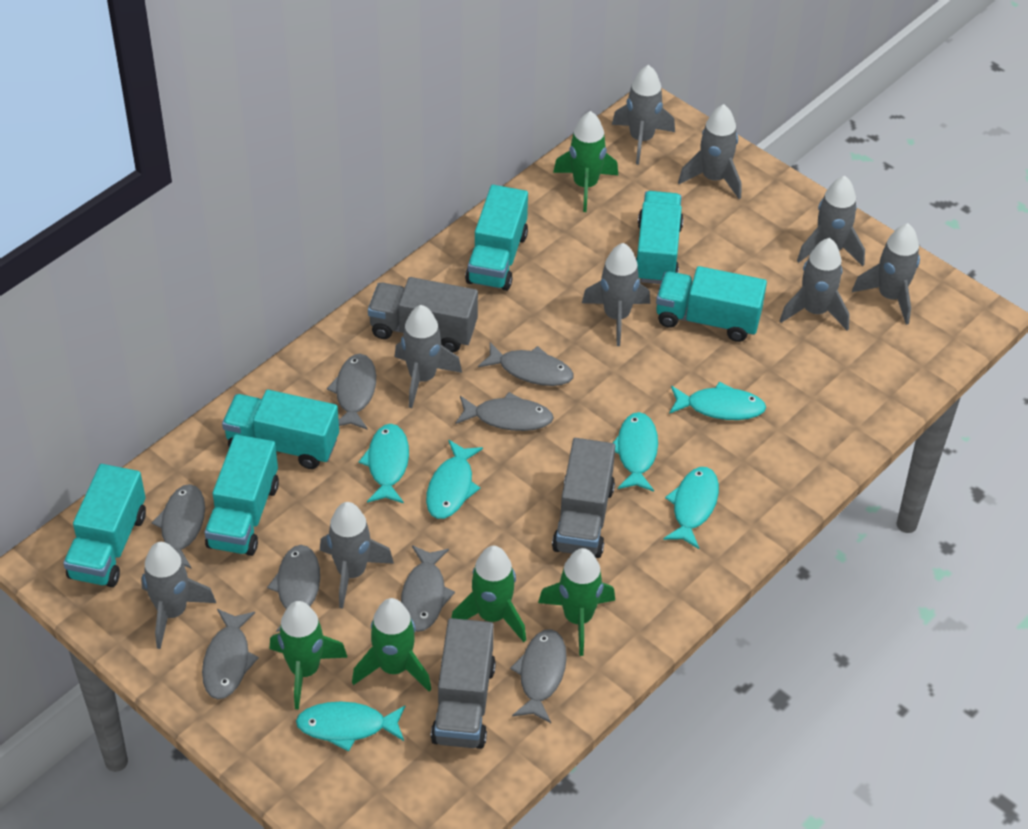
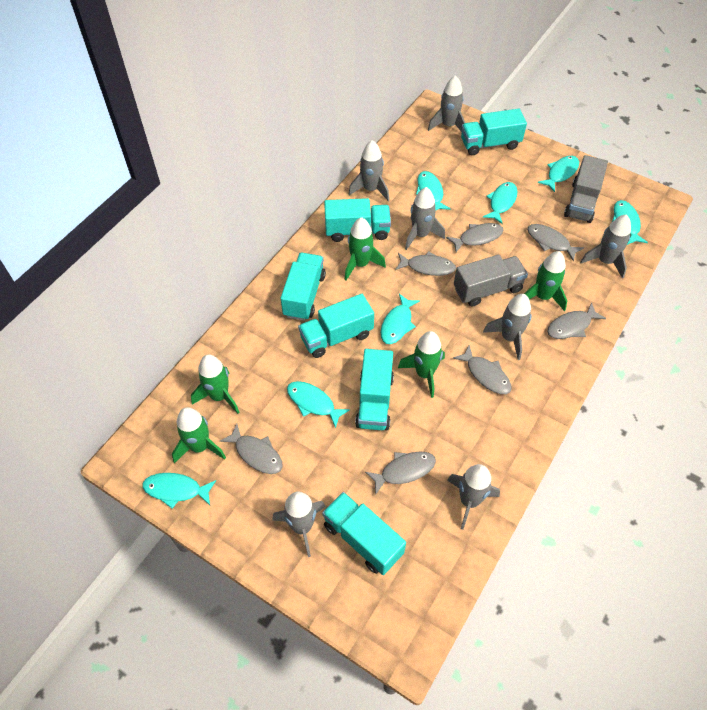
grey fish: [152,484,205,569] [202,609,259,699] [267,545,320,632] [327,354,376,430] [401,545,455,632] [455,392,554,431] [478,342,573,386] [510,629,567,723] = 8 -> [220,424,283,474] [365,451,436,494] [395,251,456,276] [446,223,504,252] [453,345,512,394] [527,224,584,261] [547,302,606,339] = 7
grey rocket: [141,542,216,649] [320,502,394,609] [395,305,462,408] [582,243,650,346] [612,65,675,165] [678,104,741,199] [780,238,850,330] [797,176,865,266] [852,223,920,325] = 9 -> [272,492,326,557] [348,140,389,201] [405,187,445,250] [428,75,465,132] [447,464,500,530] [483,294,532,360] [580,214,631,279] = 7
grey truck: [368,277,478,353] [431,618,496,749] [552,438,615,558] = 3 -> [454,255,528,307] [564,155,608,223] = 2
turquoise fish: [296,702,405,751] [359,424,409,503] [426,440,483,519] [613,412,658,492] [663,467,719,549] [669,382,766,420] = 6 -> [142,473,216,509] [287,381,350,428] [380,294,420,344] [416,171,450,211] [483,182,518,224] [538,156,579,192] [612,200,648,245] = 7

